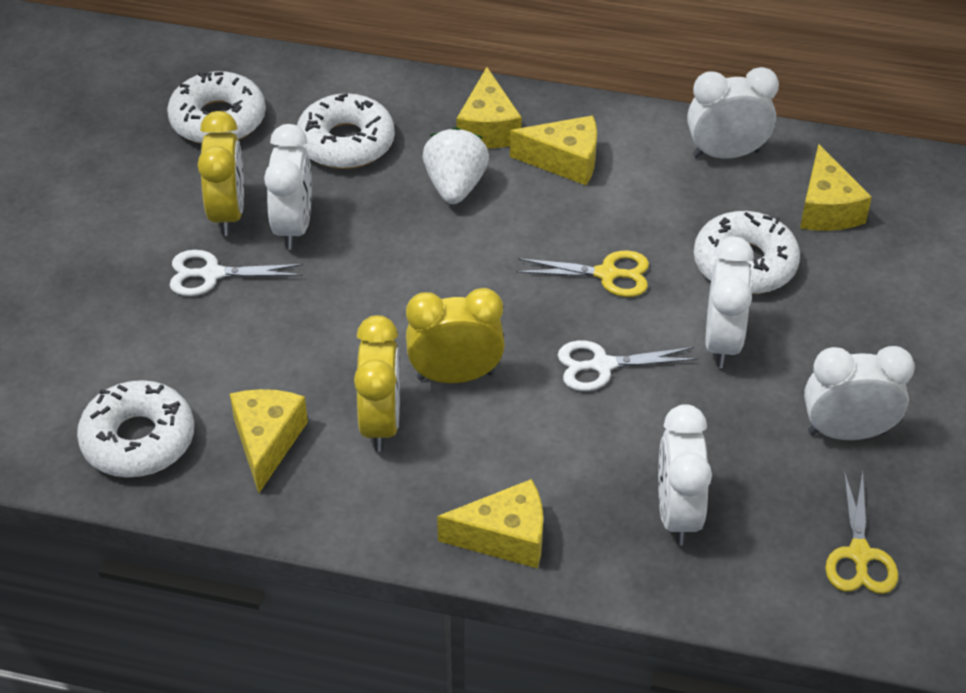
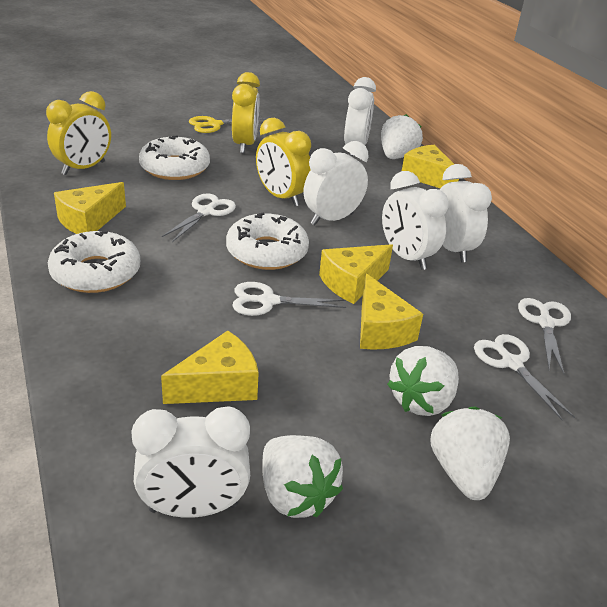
white donut: [77,380,194,478] [167,71,266,144] [297,93,395,169] [694,211,800,294] = 4 -> [48,231,140,293] [139,135,210,180] [226,213,309,270] = 3
white scissors: [170,250,303,296] [558,340,698,391] = 2 -> [162,193,236,242] [232,282,346,316] [474,334,575,421] [518,298,571,374] = 4
white strawberry: [423,127,489,204] = 1 -> [262,435,343,518] [381,114,423,159] [387,346,459,416] [430,406,510,500] = 4
yellow scissors: [516,250,649,297] [825,471,898,594] = 2 -> [189,116,265,133] = 1

